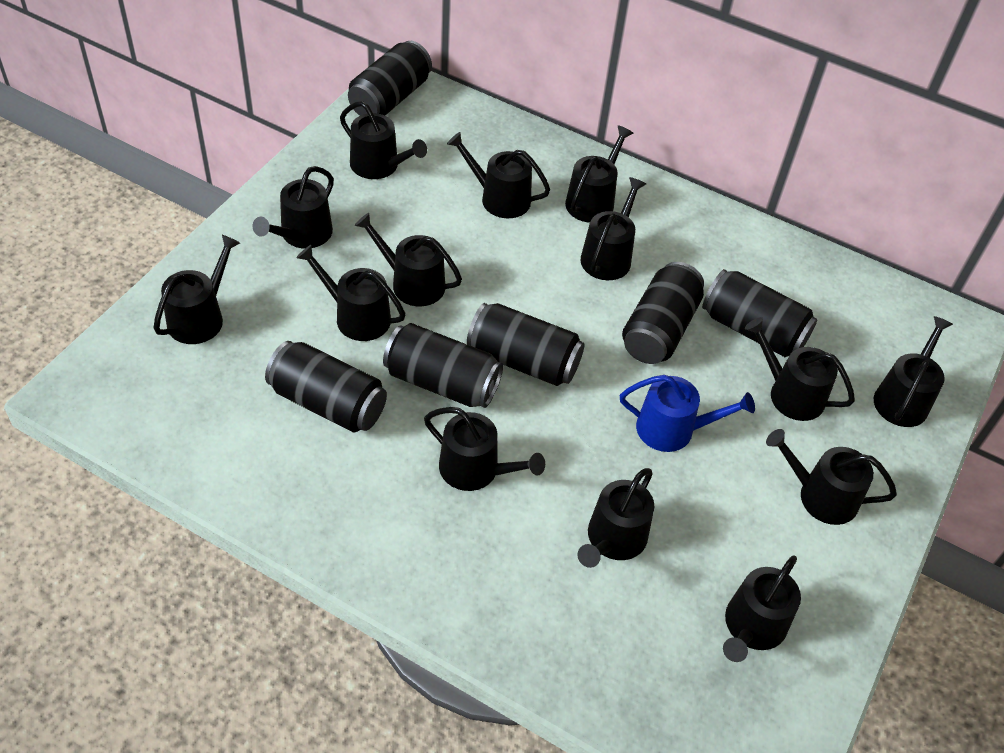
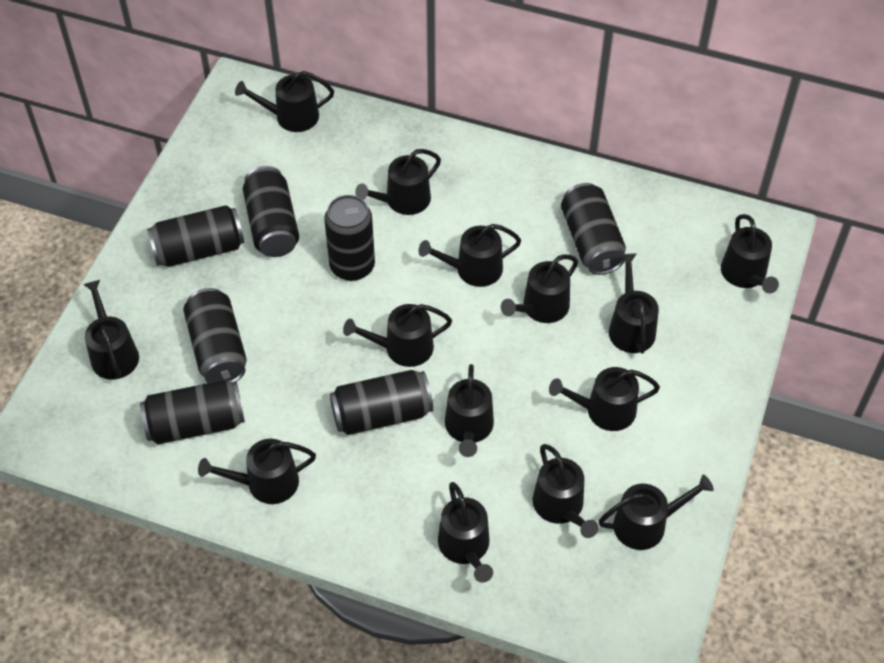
black can: [265,341,387,432] [348,41,432,116] [383,323,503,408] [467,303,585,386] [622,262,704,364] [702,269,817,357] = 6 -> [140,380,245,444] [147,205,244,267] [183,288,247,383] [243,166,299,257] [324,195,375,281] [330,370,433,435] [561,183,626,275] = 7
blue watering can: [620,375,755,452] = 1 -> none = 0

